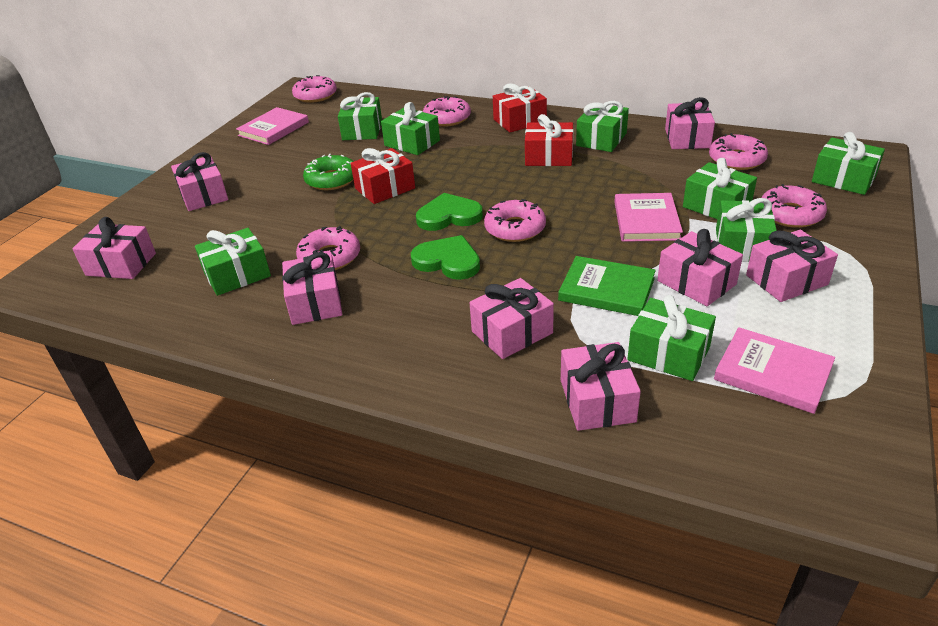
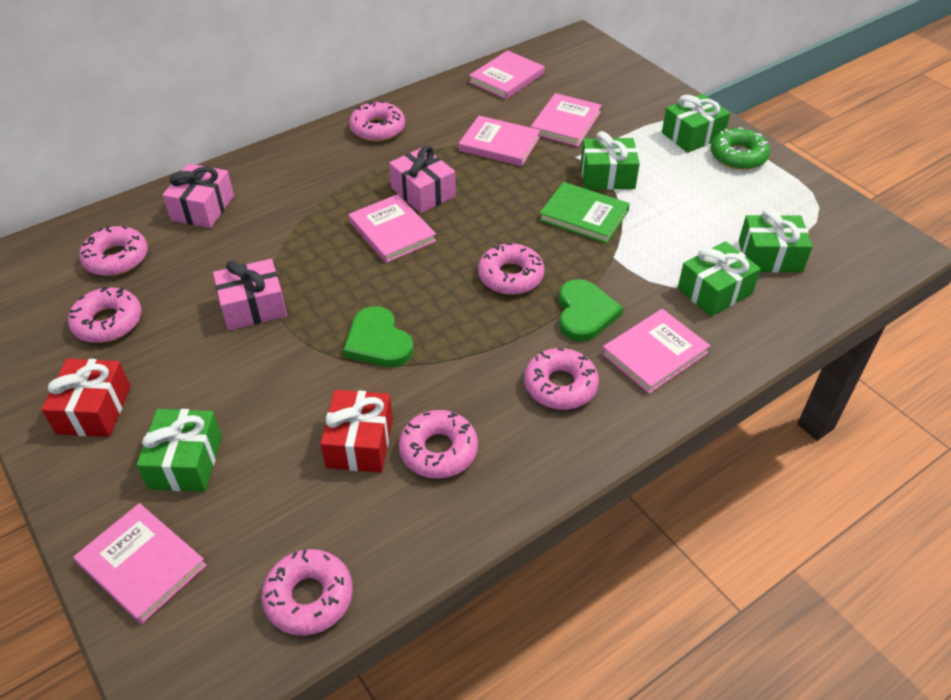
green gift: [195,228,271,296] [338,92,382,140] [381,102,440,155] [576,101,629,152] [627,295,716,381] [683,158,757,219] [716,198,777,262] [812,132,885,195] = 8 -> [137,409,222,492] [580,131,640,190] [662,94,730,153] [678,241,761,317] [739,209,813,273] = 5
pink book: [236,107,309,145] [614,193,683,242] [714,327,835,414] = 3 -> [74,503,207,624] [348,194,436,263] [459,116,540,166] [469,50,545,99] [530,93,602,147] [602,309,710,394] = 6
pink donut: [292,75,337,103] [296,226,360,270] [423,96,471,127] [484,199,546,242] [709,133,768,170] [761,184,827,228] = 6 -> [68,287,142,343] [79,226,148,276] [261,549,353,636] [349,101,405,141] [399,410,478,479] [478,243,544,295] [524,348,599,410] = 7
pink gift: [72,217,156,279] [171,152,228,211] [282,252,342,325] [469,278,554,359] [561,342,641,431] [657,229,743,306] [665,97,715,149] [746,230,838,302] = 8 -> [162,163,234,228] [213,259,287,330] [389,146,456,213] = 3
red gift: [351,148,415,204] [493,83,547,133] [525,114,573,166] = 3 -> [41,359,131,437] [320,390,393,473] = 2

